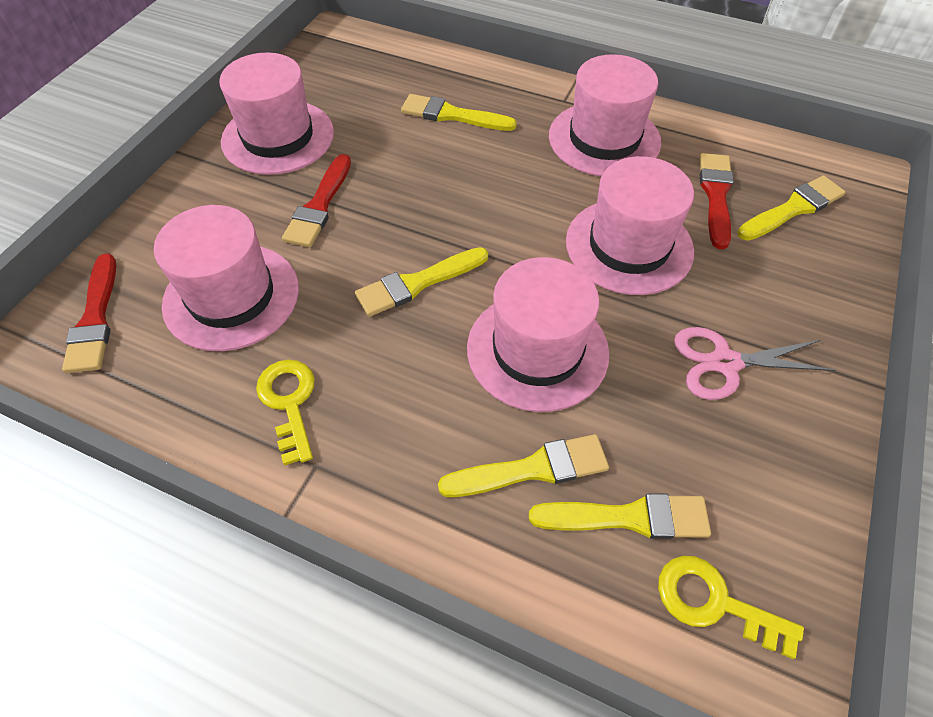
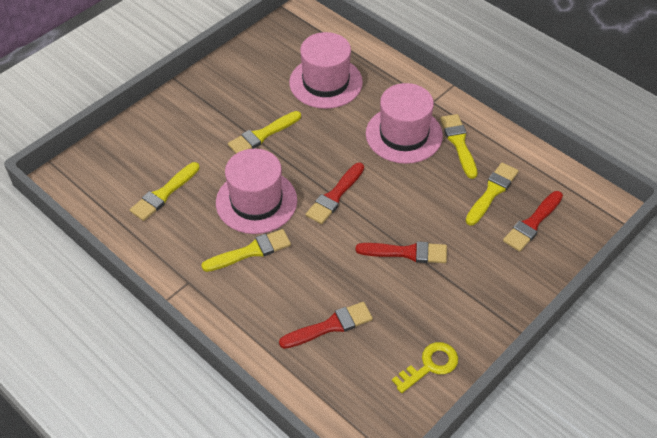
pink hat: [154,205,299,351] [219,53,334,175] [467,257,609,412] [549,54,661,176] [566,156,694,295] = 5 -> [216,149,297,234] [289,32,363,109] [366,83,443,164] = 3
pink scissors: [674,327,836,400] = 1 -> none = 0
red brush: [62,253,117,373] [282,154,351,247] [700,153,734,249] = 3 -> [279,302,373,349] [306,163,364,224] [355,241,447,263] [503,191,563,252] = 4
yellow key: [256,360,315,466] [658,556,804,659] = 2 -> [392,342,458,393] = 1

